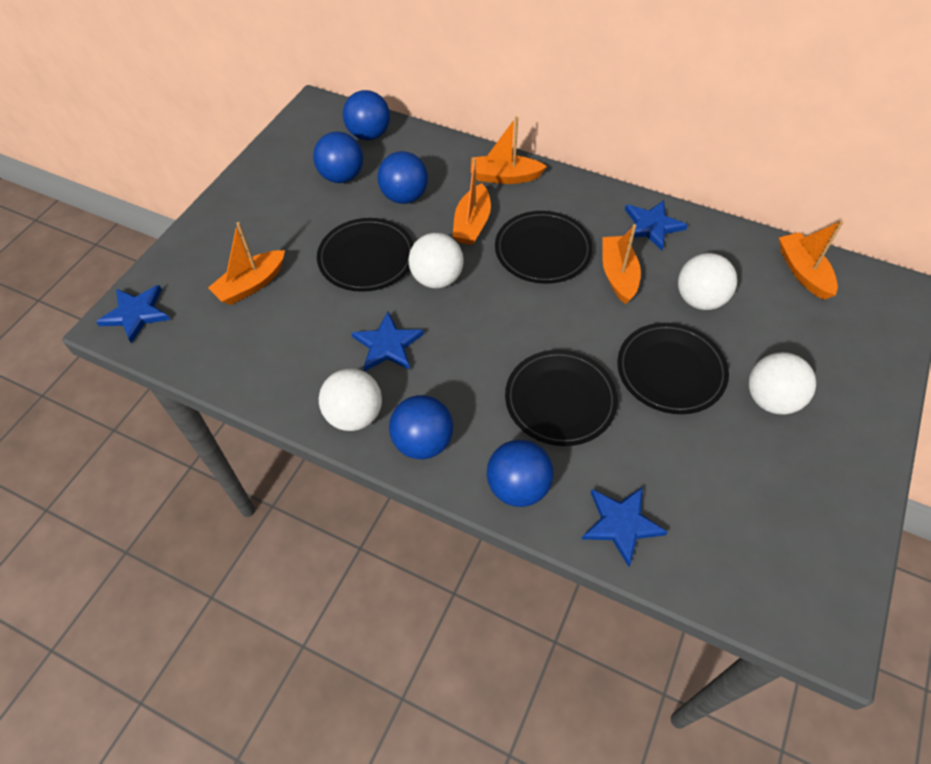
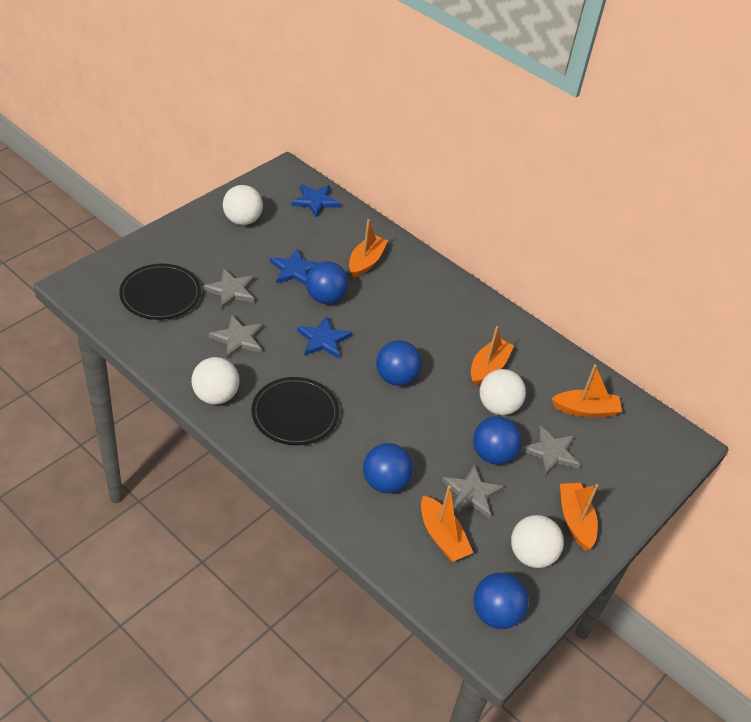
black plate: [317,218,414,292] [495,211,593,284] [505,350,618,446] [617,323,729,414] = 4 -> [119,264,201,320] [251,377,339,445] = 2
blue star: [96,285,170,343] [352,312,424,371] [582,487,668,567] [624,200,688,251] = 4 -> [270,249,320,285] [291,184,340,218] [297,316,352,359] = 3
grey star: none = 0 -> [203,268,255,309] [209,315,264,359] [442,464,504,519] [521,425,580,476] = 4

